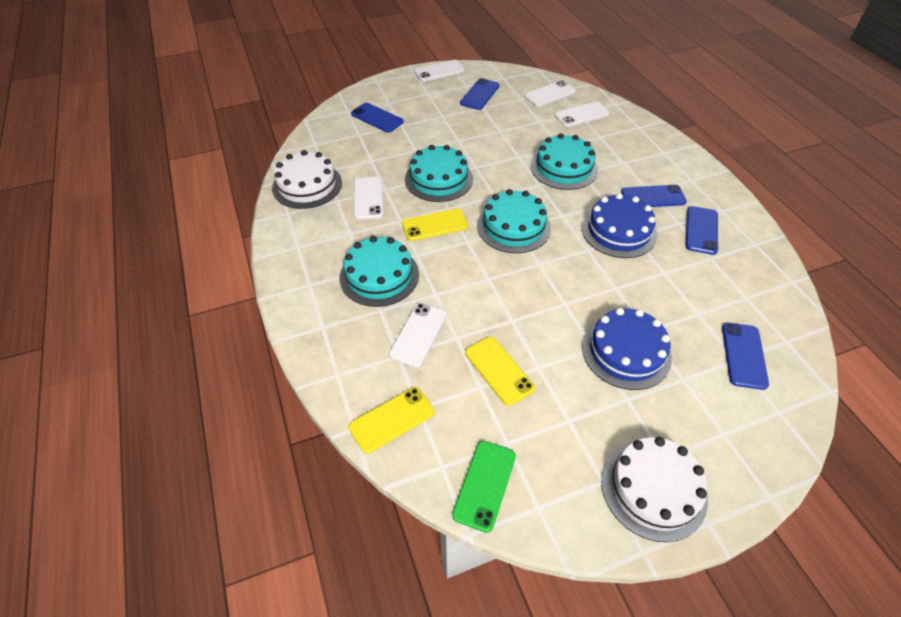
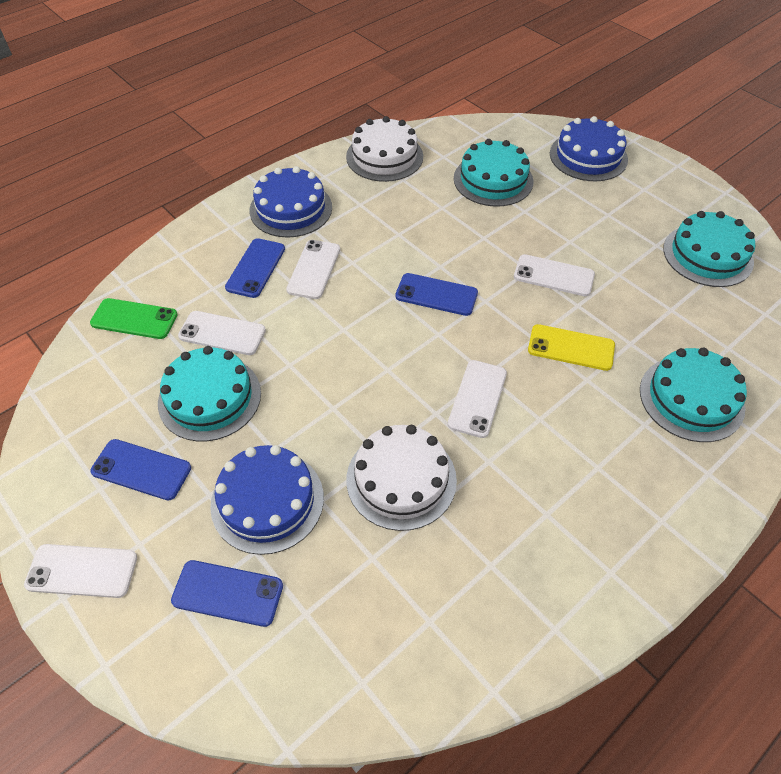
blue cake: [582,193,657,258] [582,308,672,390] = 2 -> [210,445,324,555] [249,166,332,238] [550,116,628,181] = 3
blue phone: [351,103,404,133] [460,78,500,110] [621,185,687,207] [685,206,718,255] [722,323,769,390] = 5 -> [90,439,191,501] [171,560,283,627] [225,238,285,298] [395,273,478,316] = 4
yellow phone: [348,387,434,454] [402,208,468,241] [465,337,535,406] = 3 -> [528,324,615,371] = 1

